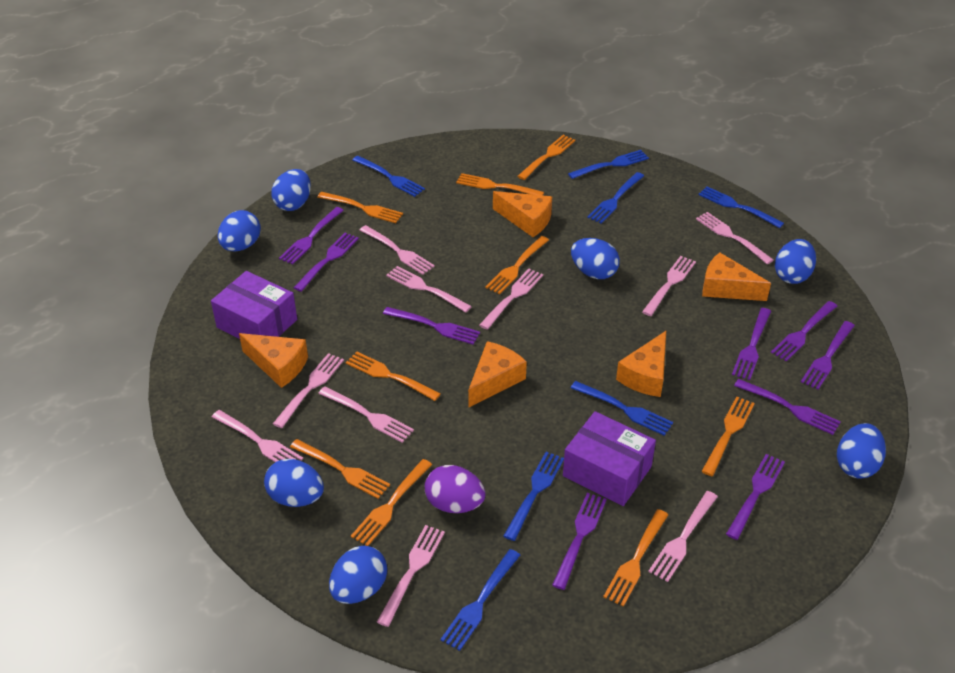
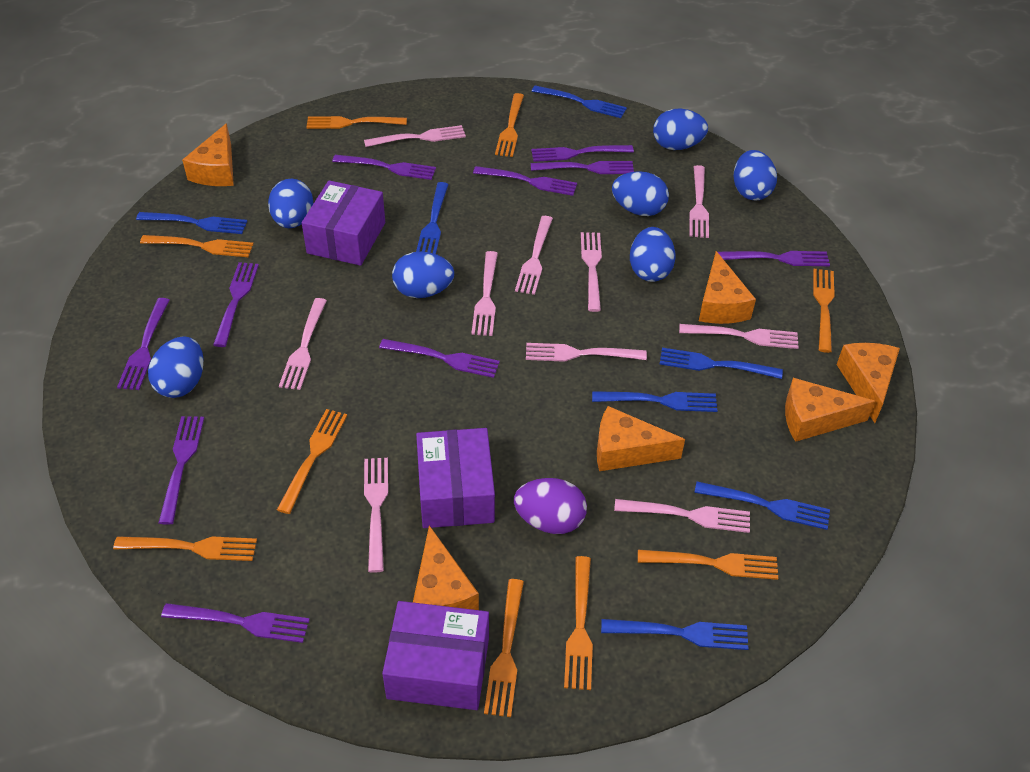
orange cheese: [239,333,308,388] [468,341,527,407] [493,191,552,237] [616,331,666,397] [702,253,771,301] = 5 -> [182,123,234,186] [413,525,479,610] [597,406,685,471] [699,251,756,324] [785,378,875,442] [836,343,900,423] = 6
purple box: [211,271,297,339] [563,411,656,506] = 2 -> [302,180,385,266] [382,601,489,710] [416,428,495,528] = 3
purple fork: [279,207,344,265] [294,233,359,292] [383,307,480,344] [552,493,607,590] [726,454,785,540] [732,308,771,380] [734,379,841,435] [771,301,837,362] [801,321,855,390] = 9 -> [117,298,170,390] [158,416,204,525] [161,603,310,643] [213,262,259,347] [332,155,436,180] [379,339,500,378] [473,166,577,196] [531,145,634,162] [531,161,634,174] [718,251,830,266] = 10

